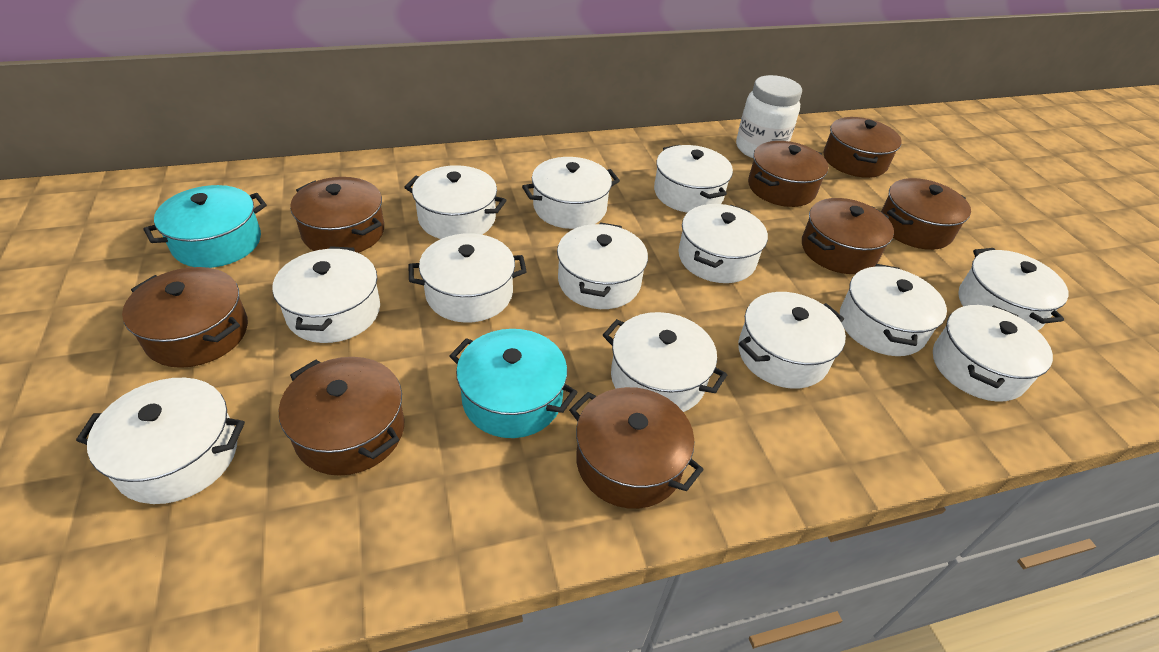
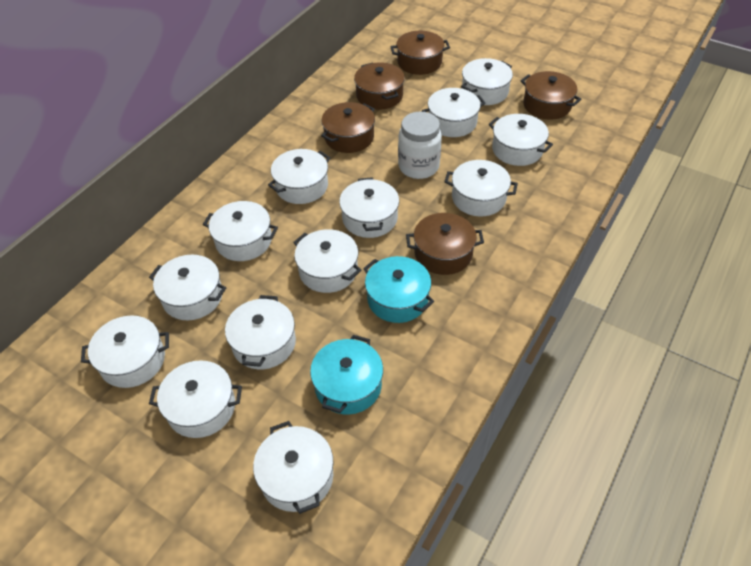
brown pot: [122,267,248,368] [279,357,404,476] [290,177,384,253] [569,387,704,509] [748,141,829,207] [802,198,894,274] [824,117,902,178] [881,178,971,250] = 8 -> [321,102,375,153] [354,62,405,110] [390,30,450,75] [406,213,484,275] [521,71,581,120] = 5

